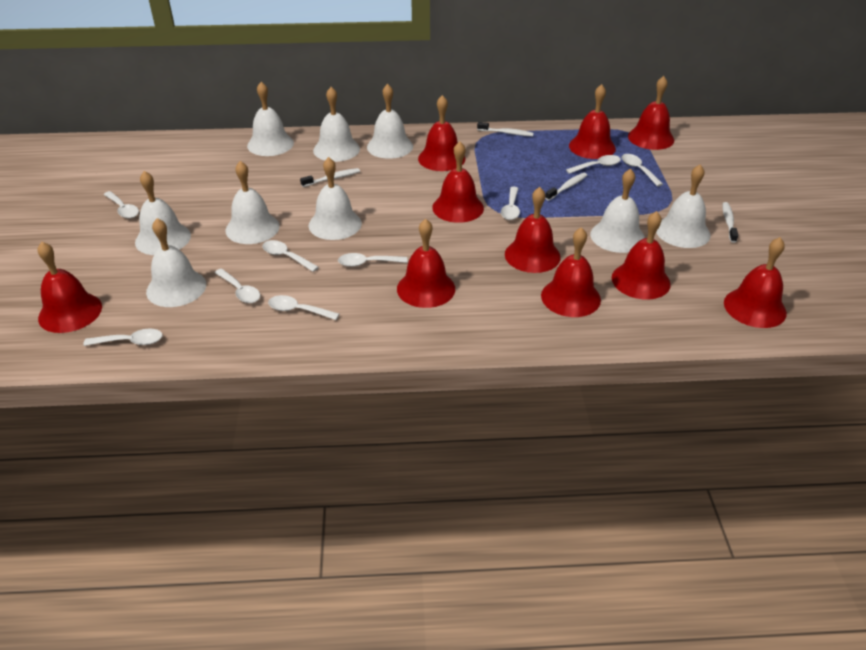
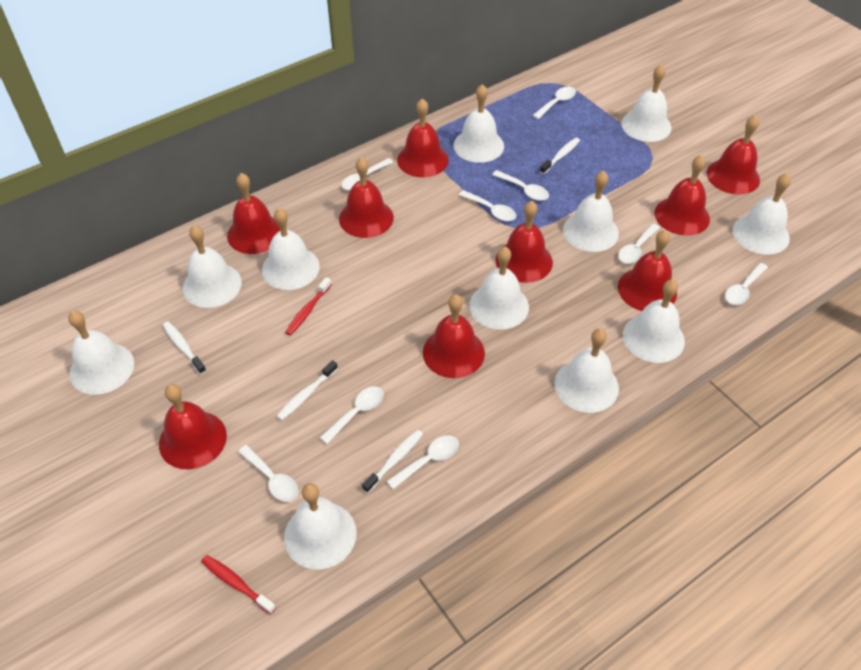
red bell: [38,242,102,333] [397,219,455,308] [418,95,466,171] [432,141,484,223] [505,187,561,273] [541,227,601,317] [569,84,616,159] [612,211,671,300] [628,76,674,150] [724,237,787,328] = 10 -> [159,384,227,469] [227,173,280,254] [339,157,394,238] [397,99,449,177] [423,295,485,378] [496,201,553,283] [618,230,677,311] [655,155,710,236] [707,115,760,195] = 9
red toothbrush: none = 0 -> [201,555,276,615] [285,277,332,335] = 2
white bell: [135,171,191,255] [146,218,206,307] [226,161,280,244] [247,82,294,156] [309,157,362,240] [313,87,360,162] [367,84,413,159] [590,169,645,253] [656,164,711,248] = 9 -> [68,311,134,395] [183,225,242,308] [262,208,320,290] [284,483,357,569] [454,84,504,163] [469,247,529,330] [555,328,619,413] [563,171,619,252] [621,64,671,142] [623,279,685,363] [732,173,791,255] = 11

